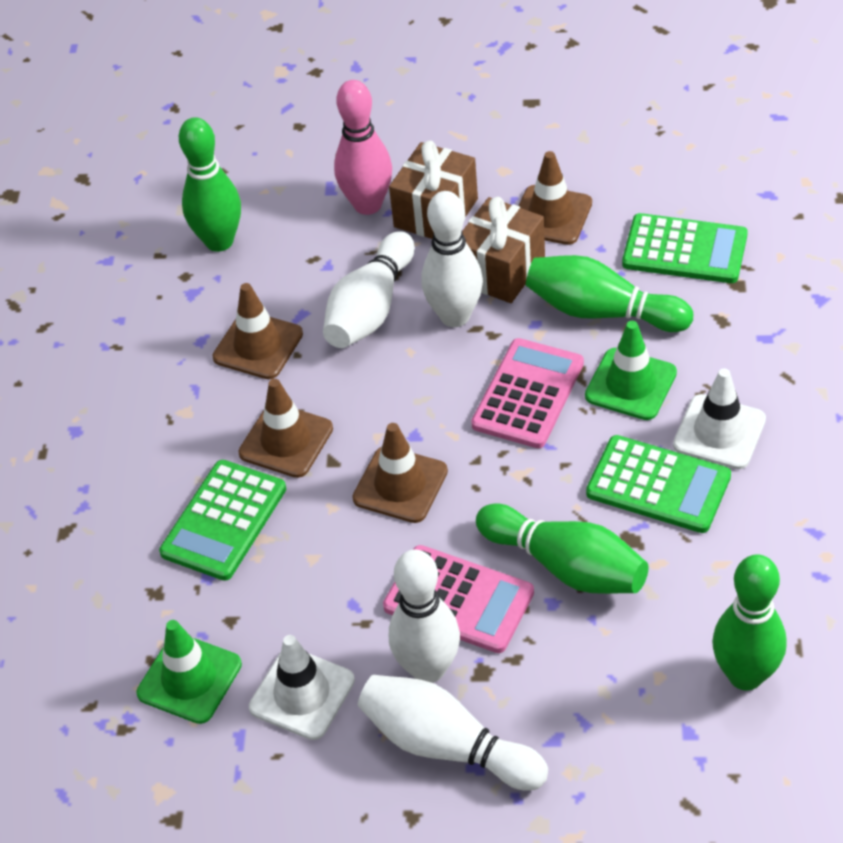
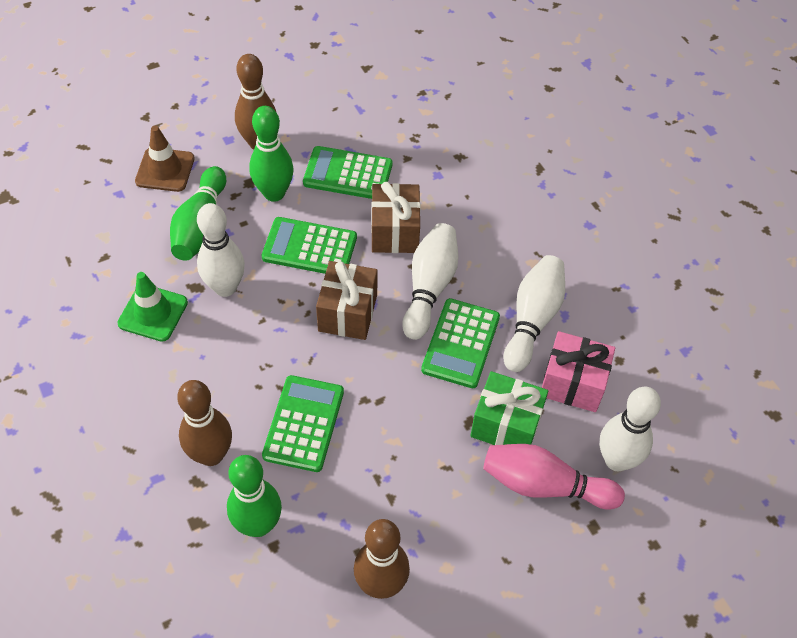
brown bowling pin: none = 0 -> [177,380,232,466] [235,54,276,149] [354,519,410,599] = 3
brown traffic cone: [212,283,303,379] [238,379,333,478] [352,423,448,523] [519,151,592,245] = 4 -> [135,126,195,192] = 1
green bowling pin: [179,117,241,252] [476,504,648,594] [526,255,693,332] [712,554,787,690] = 4 -> [170,166,226,261] [227,455,282,537] [249,106,294,202] = 3
green calculator: [159,460,286,581] [586,435,731,533] [622,213,748,283] = 3 -> [261,217,357,274] [262,375,344,472] [303,146,393,199] [421,298,500,388] = 4
green gift: none = 0 -> [470,371,548,445] = 1
green traffic cone: [137,620,242,724] [585,321,677,420] = 2 -> [117,272,188,342] = 1
pink calculator: [383,545,534,653] [471,338,584,448] = 2 -> none = 0
pink gift: none = 0 -> [542,331,615,412] = 1
white traffic cone: [249,635,355,740] [673,368,766,469] = 2 -> none = 0

